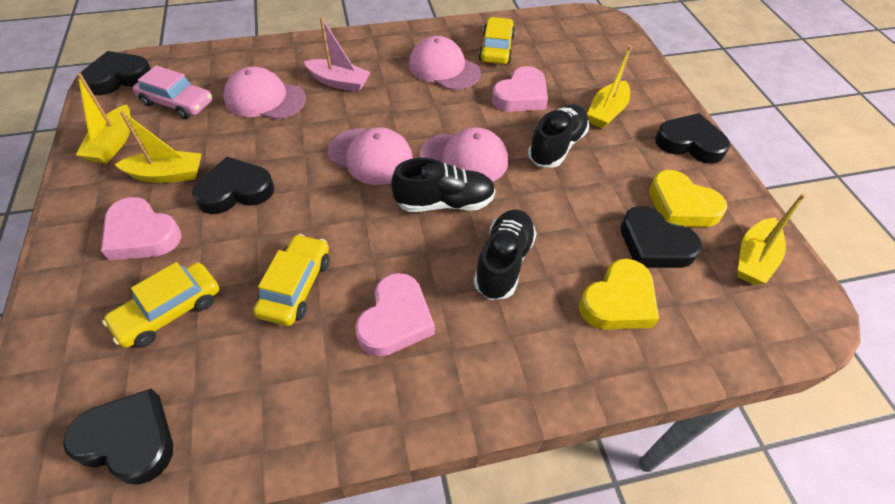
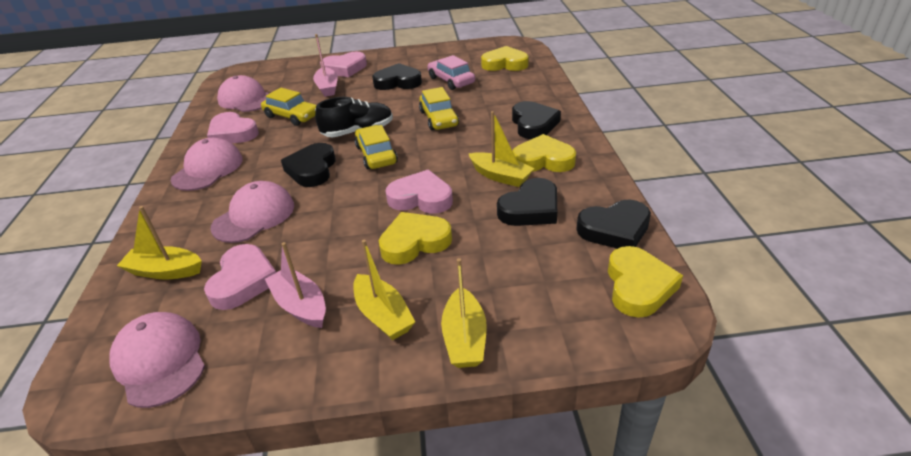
black shoe: [391,158,495,212] [473,209,537,300] [528,104,589,168] = 3 -> [315,97,393,137] = 1
pink boat: [304,17,371,92] = 1 -> [265,242,326,328] [313,34,338,97] = 2
pink heart: [101,197,182,261] [355,273,435,357] [492,66,548,112] = 3 -> [204,244,276,310] [207,112,259,143] [320,52,367,77] [385,170,453,214] = 4
yellow heart: [579,259,659,330] [649,170,727,227] = 2 -> [379,212,452,265] [481,46,529,71] [513,134,576,172] [608,246,683,318] = 4

